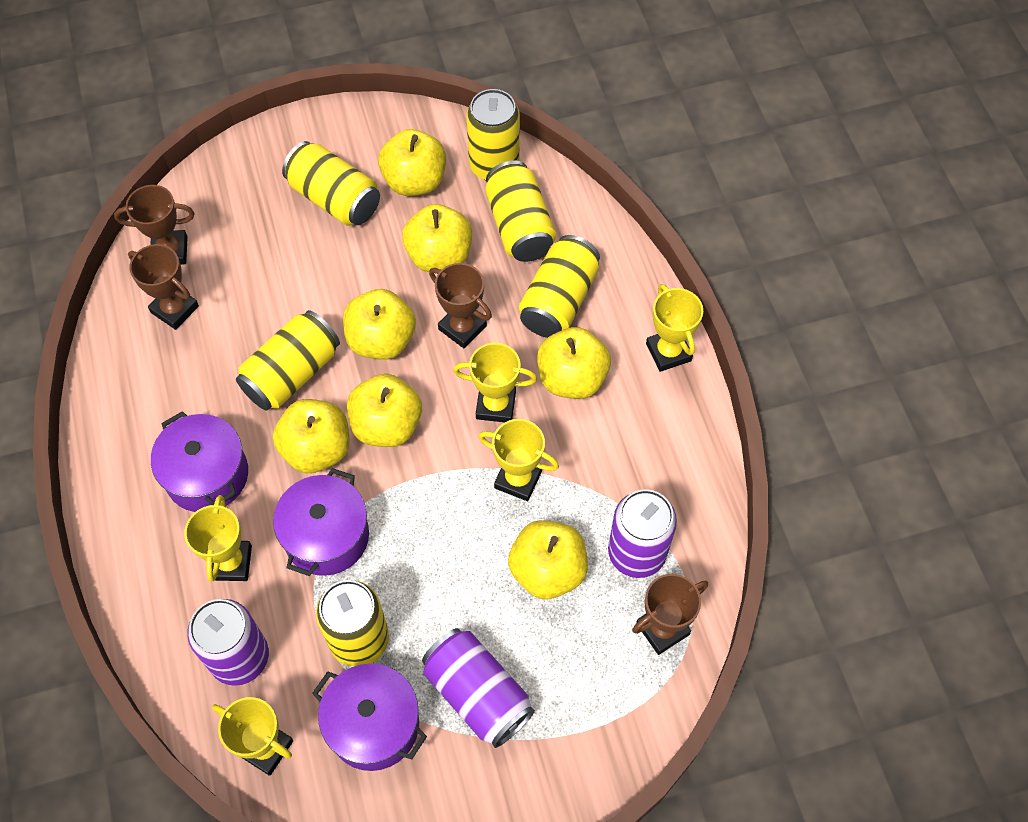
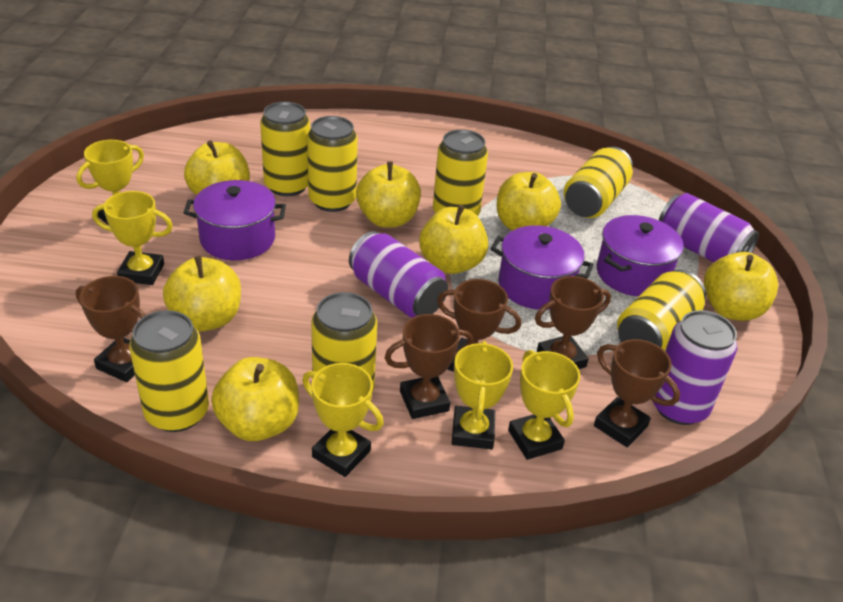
brown trophy: [114,185,195,265] [128,244,199,330] [429,263,492,349] [632,574,708,655] = 4 -> [76,276,146,382] [385,314,473,419] [437,279,521,372] [535,276,611,369] [594,339,680,447] = 5
yellow can: [236,310,340,411] [282,141,380,226] [316,580,389,667] [466,89,520,180] [485,160,556,262] [519,235,600,338] = 6 -> [129,310,209,432] [260,102,310,196] [307,116,358,212] [311,292,377,393] [433,129,488,216] [564,147,633,218] [617,269,706,351] = 7

